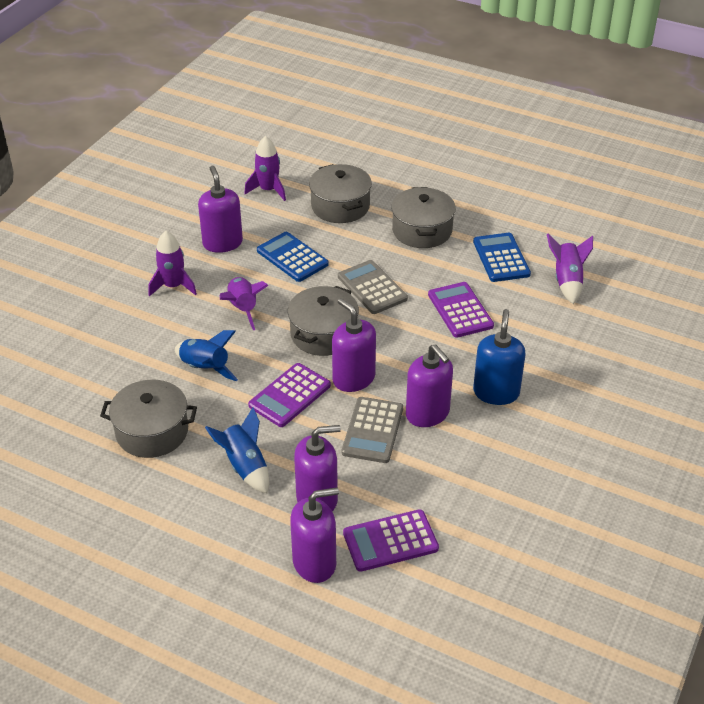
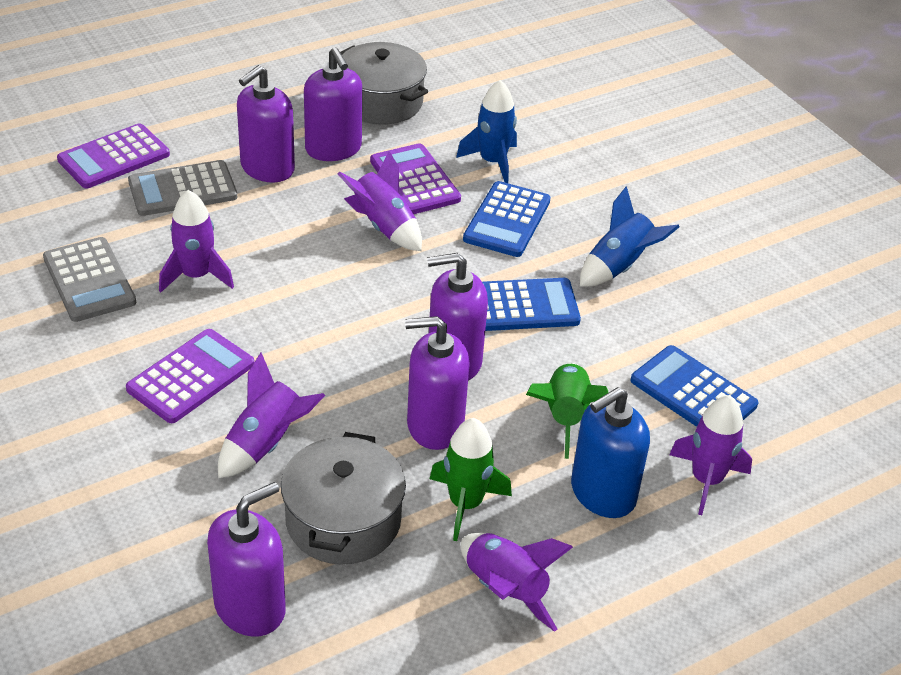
blue calculator: [257,232,329,282] [473,233,531,282] = 2 -> [463,181,551,257] [482,278,581,331] [630,345,758,427] = 3
green rocket: none = 0 -> [430,418,512,541] [526,363,609,459] = 2
grey pot: [100,380,197,458] [288,286,359,356] [309,164,372,223] [391,187,456,248] = 4 -> [281,432,406,565] [340,42,428,125] = 2
purple rocket: [149,231,197,296] [220,277,268,330] [244,136,286,201] [547,234,593,304] = 4 -> [159,190,234,292] [218,353,325,478] [338,151,422,251] [461,533,573,632] [669,395,752,515] = 5

